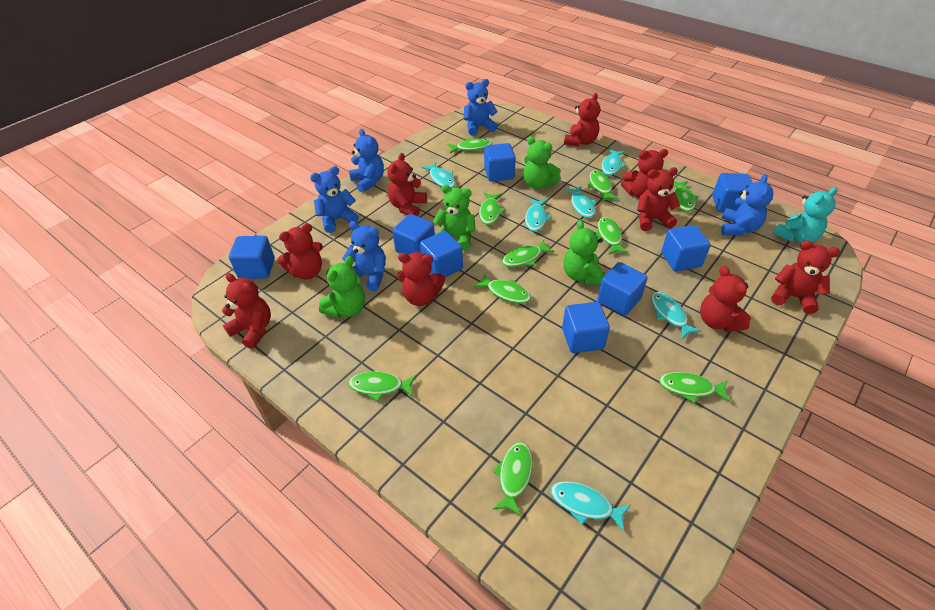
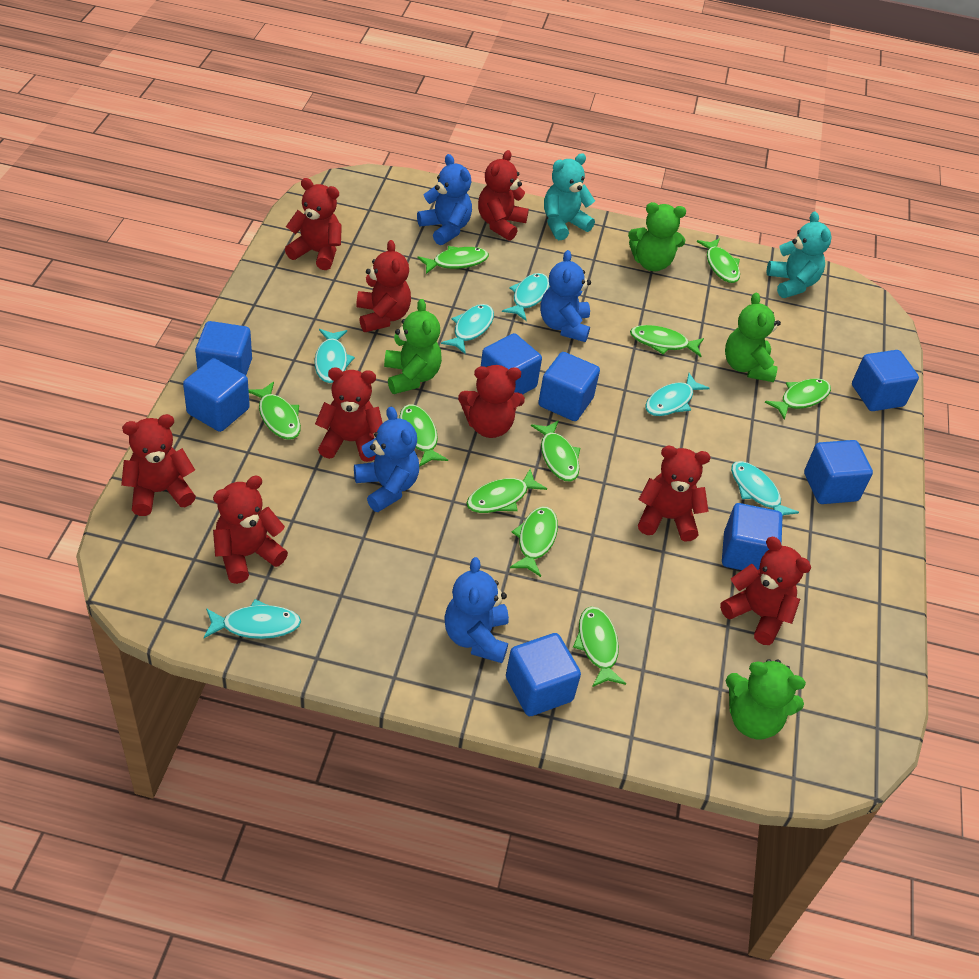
blue teddy bear: [310,166,359,233] [342,221,386,291] [349,129,384,193] [464,79,498,136] [721,174,774,236] = 5 -> [354,407,419,512] [417,154,472,245] [444,557,509,663] [540,250,591,342] = 4
turquoise teddy bear: [773,187,837,243] = 1 -> [544,153,595,240] [766,212,831,298] = 2

